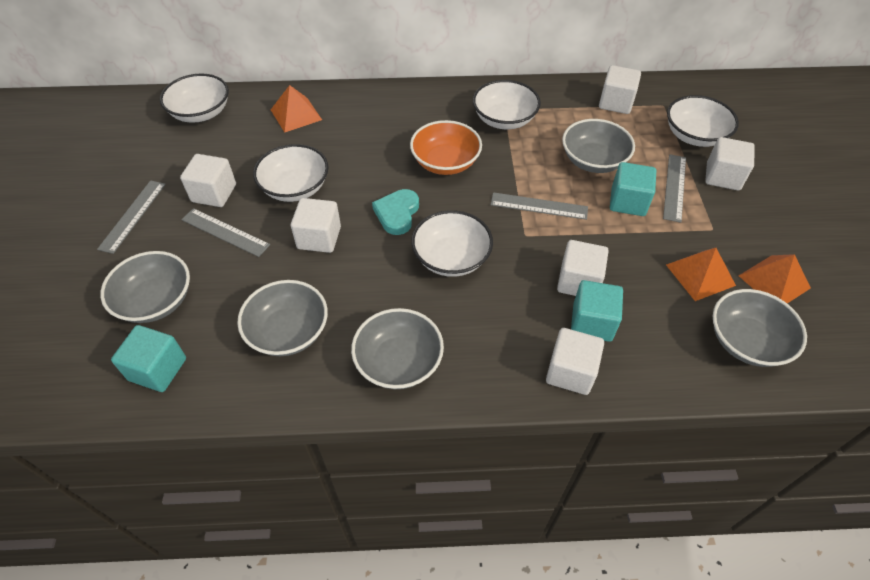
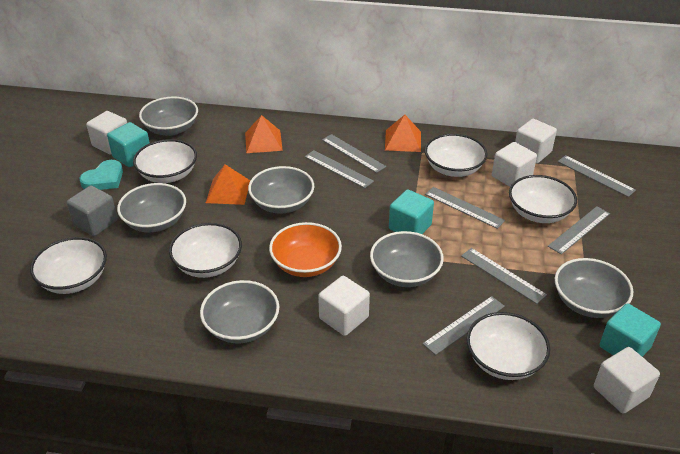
grey bowl: [100,251,190,323] [237,280,328,356] [351,308,444,389] [562,119,635,173] [713,289,807,367] = 5 -> [117,183,186,232] [139,97,198,136] [200,280,279,343] [248,166,314,214] [370,231,444,287] [555,258,633,318] = 6
grey cube: none = 0 -> [67,186,118,236] = 1
grey ruler: [97,180,166,254] [181,208,270,257] [491,192,588,220] [663,154,686,223] = 4 -> [305,150,374,188] [322,134,386,173] [423,296,505,355] [425,187,505,229] [461,248,547,304] [548,206,610,254] [558,155,636,197] = 7
white bowl: [160,73,229,123] [253,144,329,202] [411,210,493,277] [473,80,541,129] [667,95,739,147] = 5 -> [30,237,107,294] [133,139,197,183] [169,223,242,278] [425,134,488,177] [467,312,550,380] [509,175,577,223] = 6
white cube: [180,154,236,207] [291,198,341,253] [546,328,604,395] [557,240,608,296] [599,65,641,114] [705,137,755,190] = 6 -> [86,111,127,155] [318,276,370,336] [492,142,537,187] [515,119,557,163] [594,347,660,414] = 5

